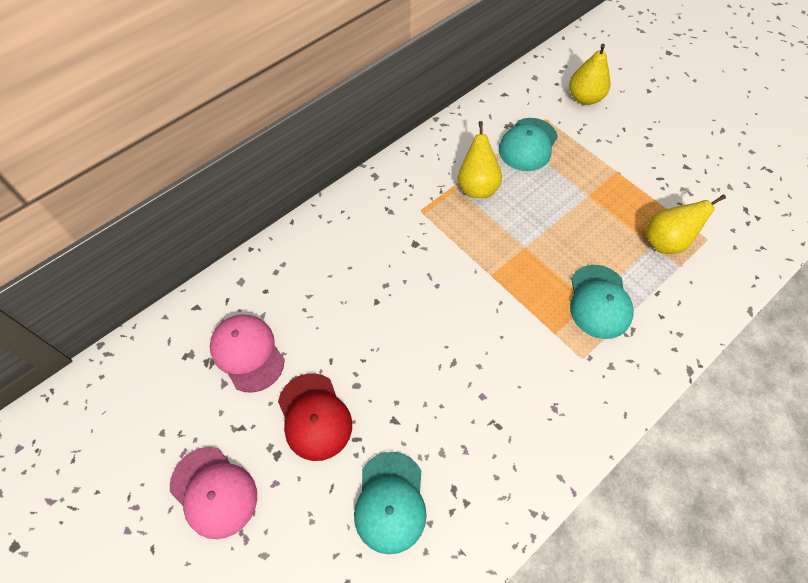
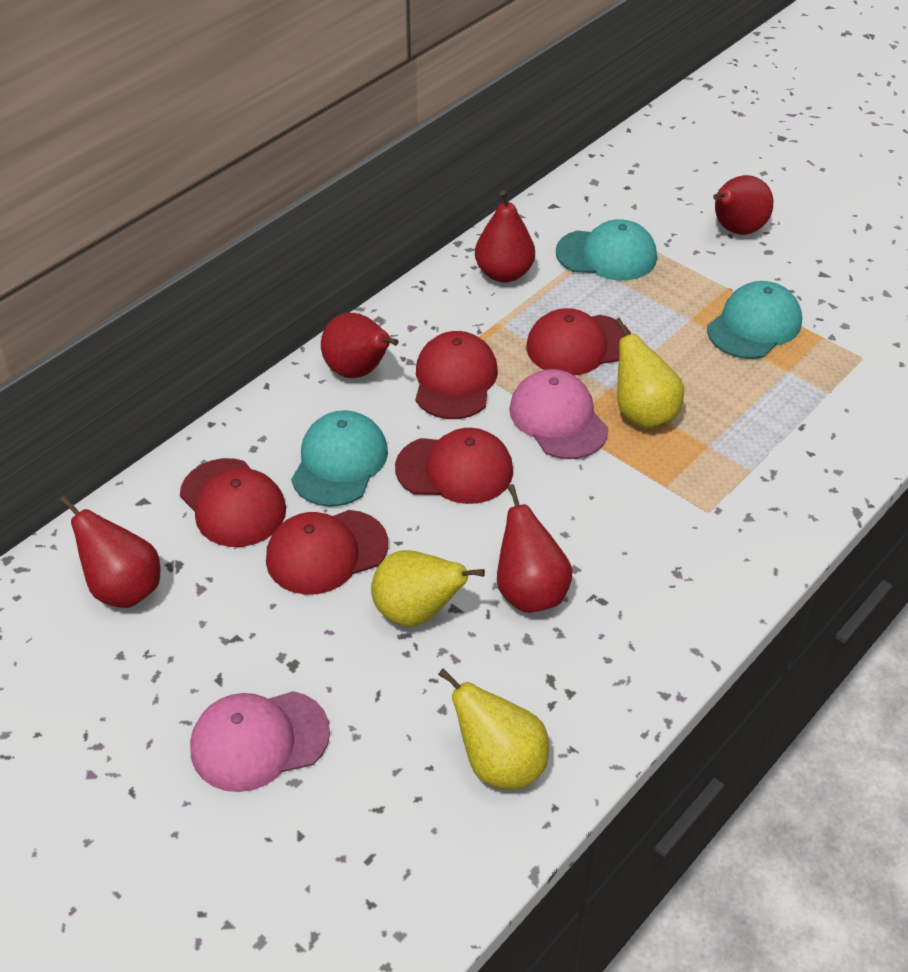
red cap: [278,373,352,461] = 1 -> [180,458,286,547] [266,510,388,595] [395,428,513,504] [415,331,498,419] [526,308,631,375] = 5
red pear: none = 0 -> [60,496,160,608] [321,313,399,378] [475,190,535,283] [497,484,572,613] [713,175,773,235] = 5

